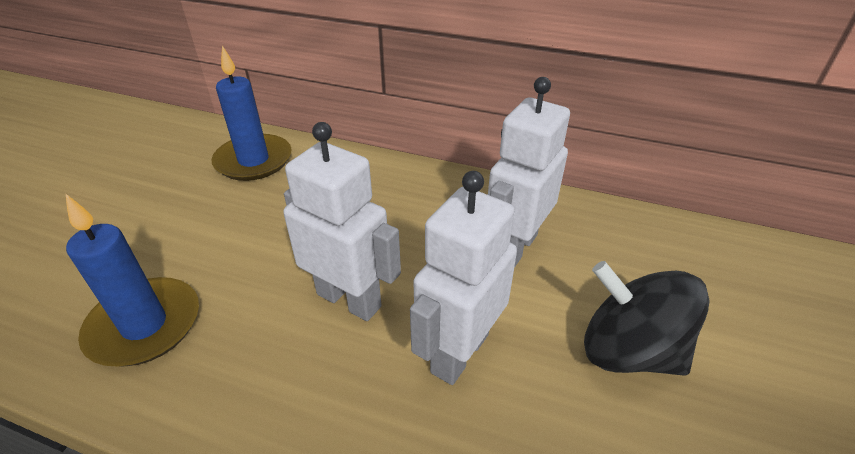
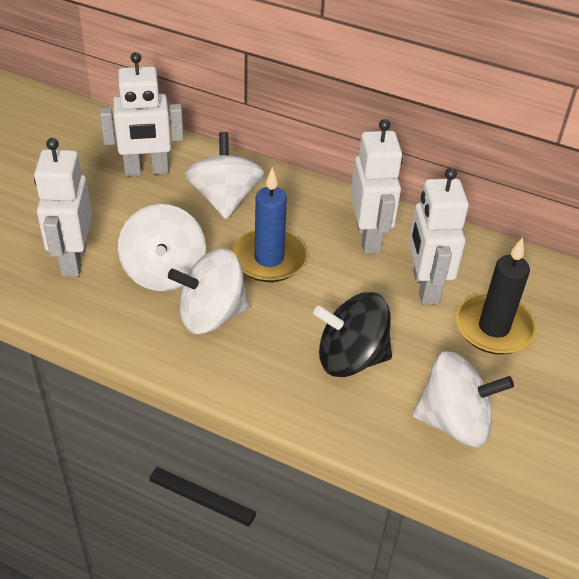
black candle: none = 0 -> [455,237,536,355] = 1
blue candle: [66,194,199,367] [211,46,292,181] = 2 -> [232,167,307,282] = 1
white robot: [283,122,401,321] [410,171,517,385] [488,77,570,268] = 3 -> [34,138,92,277] [100,52,183,177] [351,119,403,254] [409,168,469,305] = 4
white spinning top: none = 0 -> [118,204,206,291] [168,248,250,334] [185,132,264,219] [412,351,514,447] = 4

